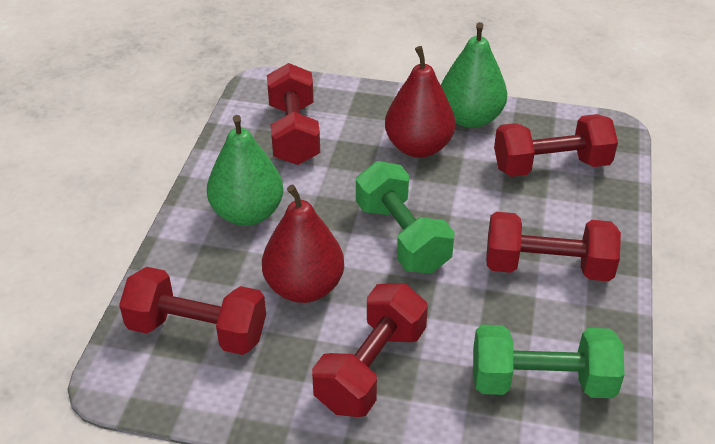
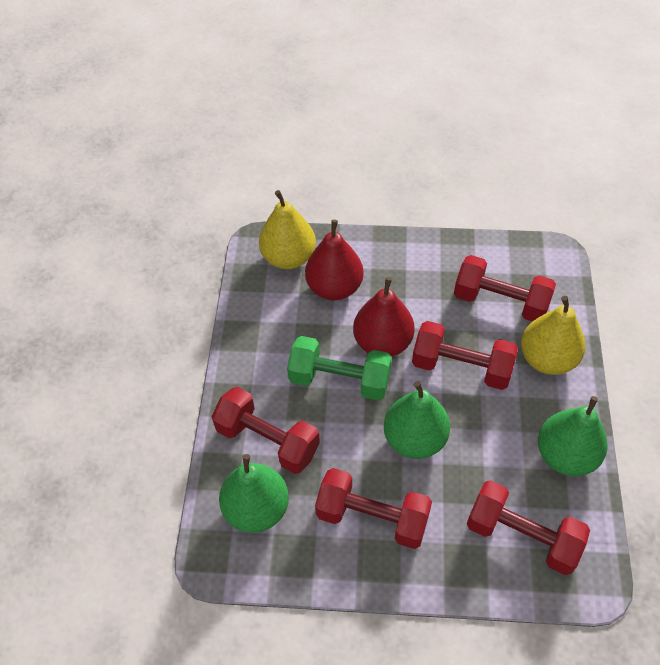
green dumbbell: [356,161,455,274] [473,325,625,398] = 2 -> [287,336,392,401] = 1
green pear: [207,115,283,226] [441,22,507,128] = 2 -> [219,454,289,533] [384,381,450,459] [538,396,608,476] = 3
yellow pear: none = 0 -> [259,190,316,269] [521,296,585,375] = 2

